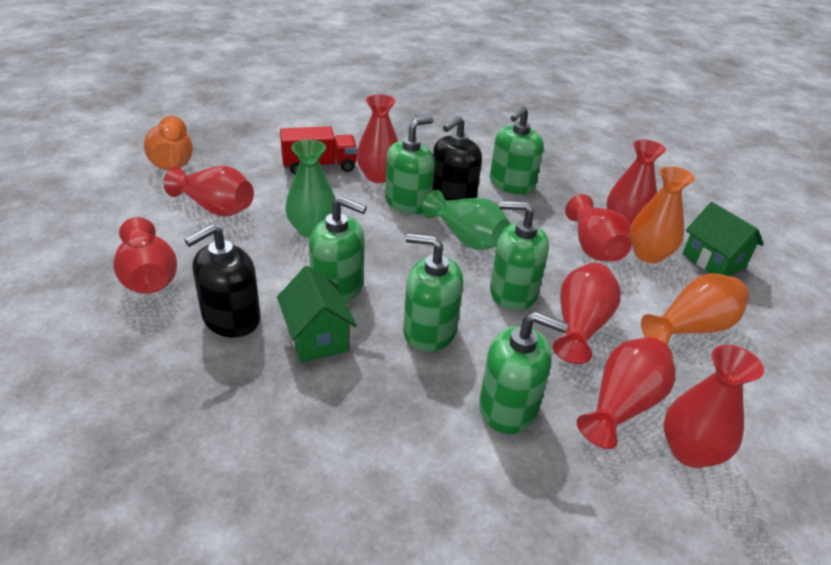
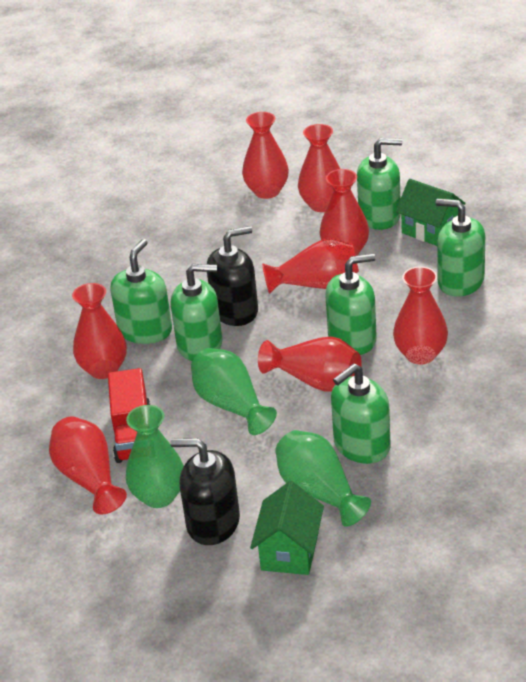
green vase: [285,139,336,238] [422,190,510,250] = 2 -> [126,405,184,508] [191,348,277,435] [275,430,371,527] = 3
orange vase: [144,116,193,170] [631,166,695,263] [641,273,749,345] = 3 -> none = 0

